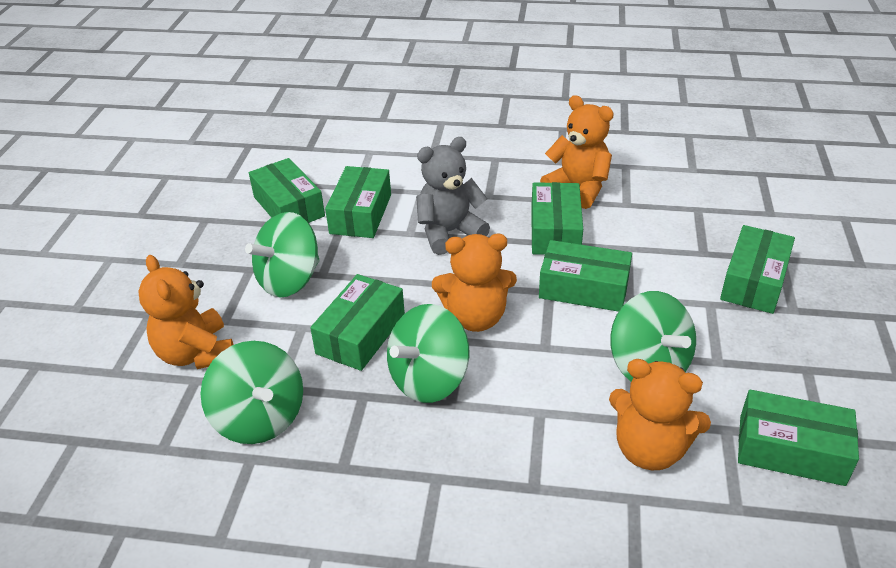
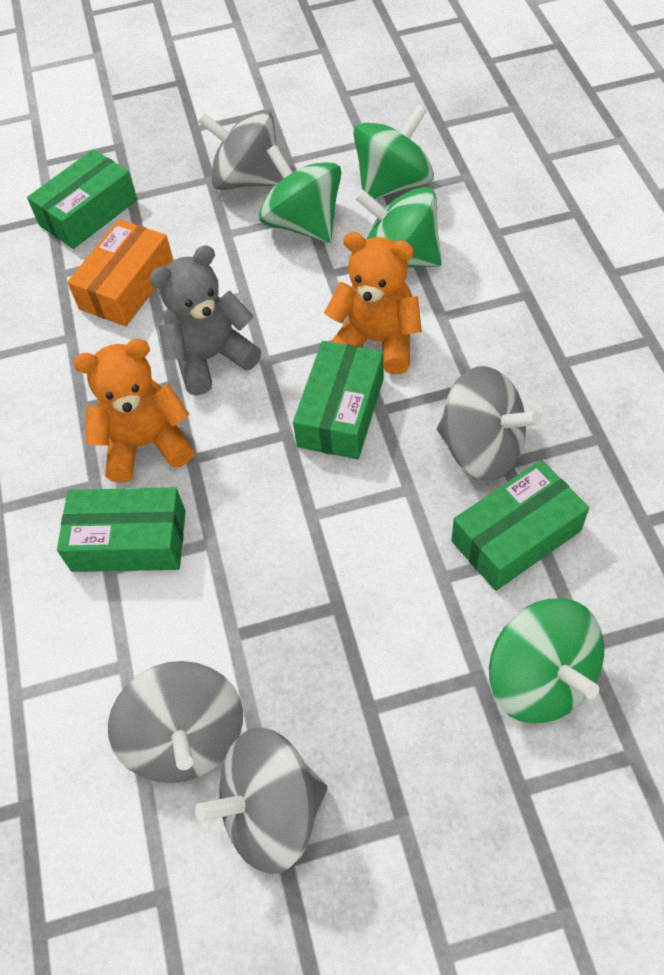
green box: [249,158,325,223] [310,274,405,371] [325,166,391,238] [531,182,583,255] [539,240,632,312] [720,225,795,314] [738,390,859,486] = 7 -> [27,149,138,249] [57,487,186,572] [293,341,384,459] [451,460,589,591] = 4
grey spinning top: none = 0 -> [108,661,243,783] [195,727,328,874] [198,110,283,190] [437,366,541,481] = 4
orange box: none = 0 -> [67,219,173,326] = 1
orange teddy bear: [138,255,233,369] [432,234,517,332] [540,95,614,209] [609,359,711,470] = 4 -> [73,339,194,483] [324,232,422,374] = 2

